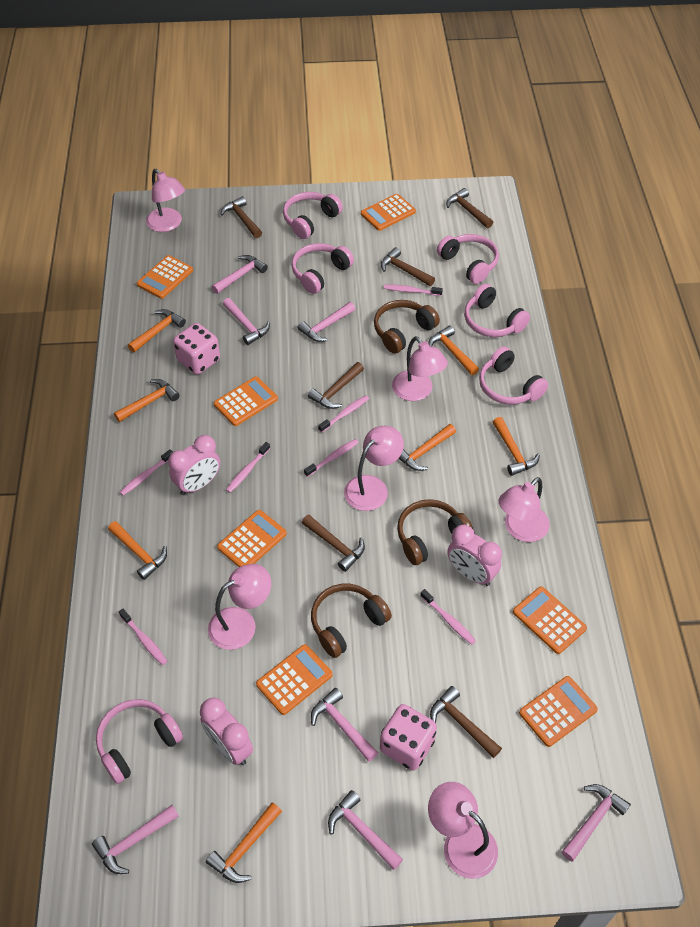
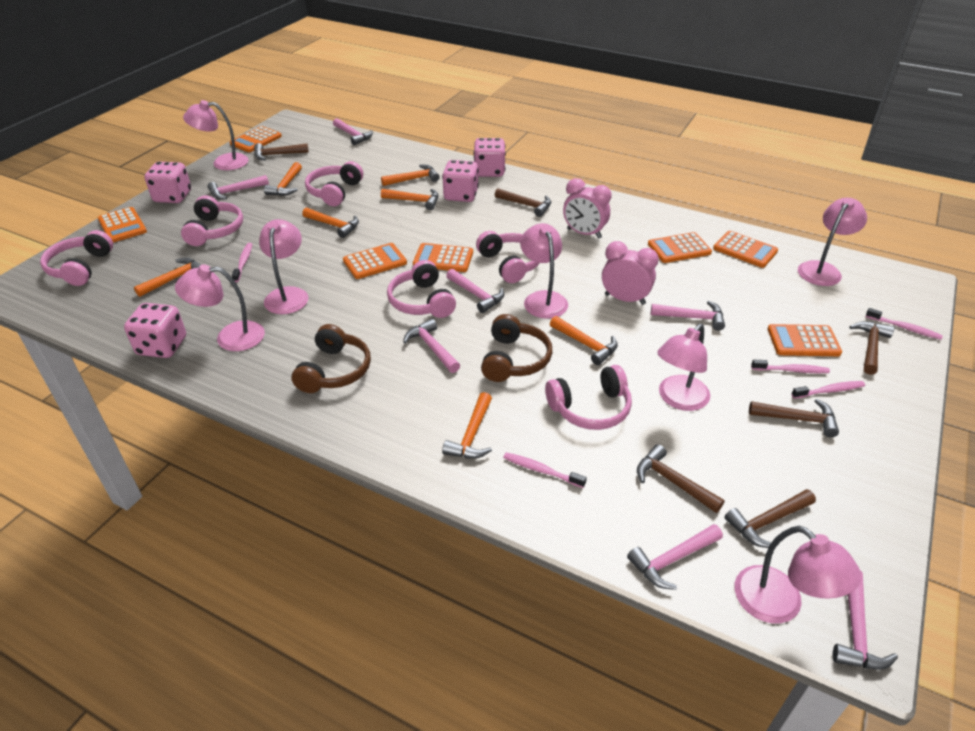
brown headphones: [311,584,392,658] [374,300,440,354] [397,499,473,565] = 3 -> [291,324,371,393] [481,314,552,382] = 2
pink clock: [168,435,220,495] [200,698,253,765] [448,525,502,586] = 3 -> [563,178,612,239] [602,241,659,305] = 2
pink dice: [173,323,220,375] [380,704,437,770] = 2 -> [124,303,186,358] [145,162,191,203] [442,160,479,202] [474,138,506,177] = 4
pink lamp: [146,169,185,232] [208,564,271,650] [344,426,404,511] [392,336,448,401] [428,782,498,879] [498,477,550,542] = 6 -> [175,264,265,351] [183,100,249,170] [259,219,308,314] [520,223,568,319] [657,324,710,411] [735,526,862,624] [798,198,867,286] = 7
pink toothbrush: [119,609,168,665] [120,449,173,495] [226,442,270,493] [304,439,359,477] [318,395,369,433] [384,285,443,296] [420,589,476,645] = 7 -> [232,243,252,282] [503,452,587,488] [751,360,830,373] [791,381,865,399] [866,308,943,340] = 5

